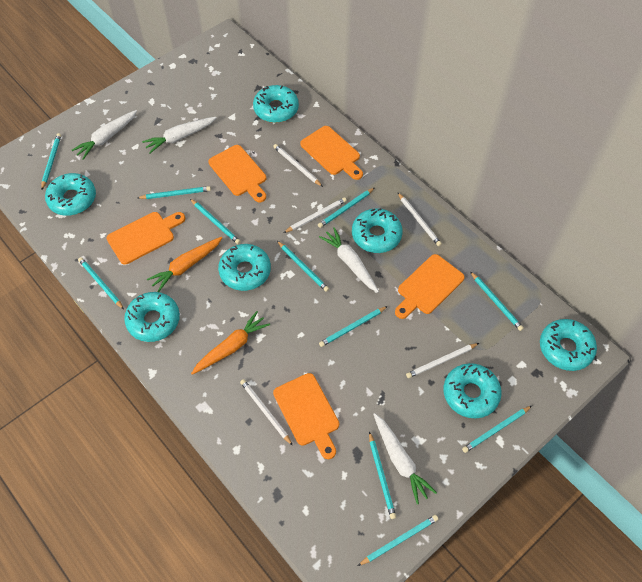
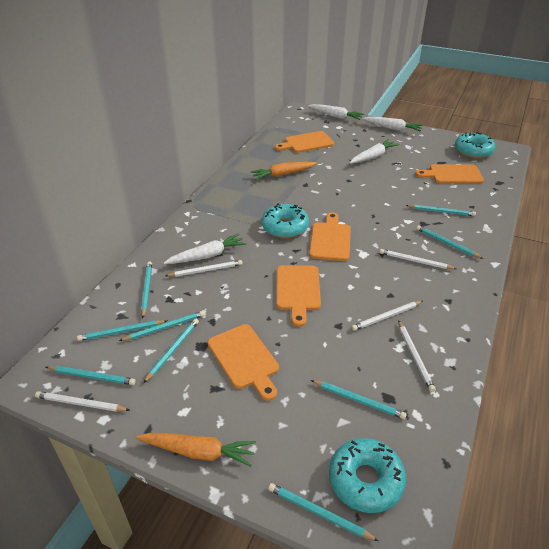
turquoise donut: [45,173,96,216] [124,292,180,342] [218,244,271,291] [253,85,299,123] [352,208,403,253] [444,363,502,418] [540,319,597,371] = 7 -> [262,203,309,238] [329,438,406,513] [455,132,496,158] = 3
turquoise pencil: [41,133,61,190] [78,257,124,309] [138,186,211,199] [190,199,241,244] [277,241,329,292] [318,188,375,228] [319,306,388,347] [358,515,438,566] [369,431,396,519] [462,406,532,453] [470,271,524,331] = 11 -> [46,366,135,385] [77,320,167,341] [119,311,205,341] [141,261,152,318] [143,319,199,383] [268,483,379,541] [311,380,406,419] [406,204,476,216] [416,225,483,259] = 9

